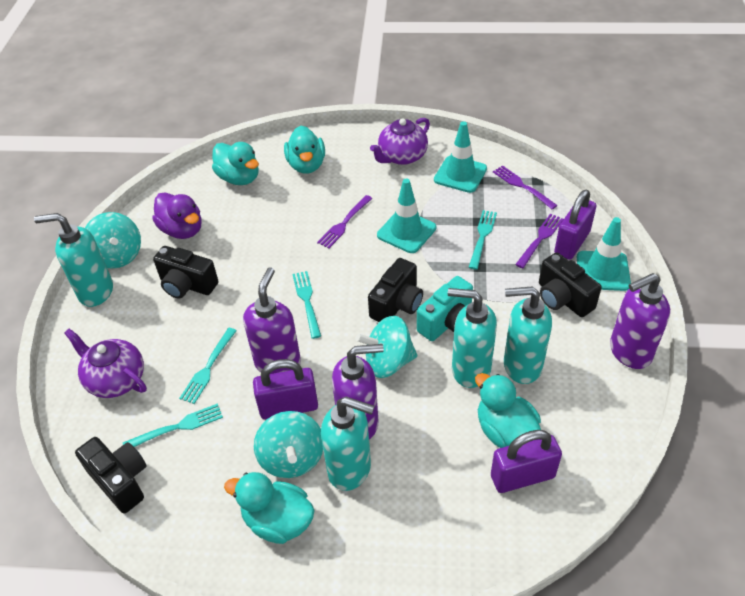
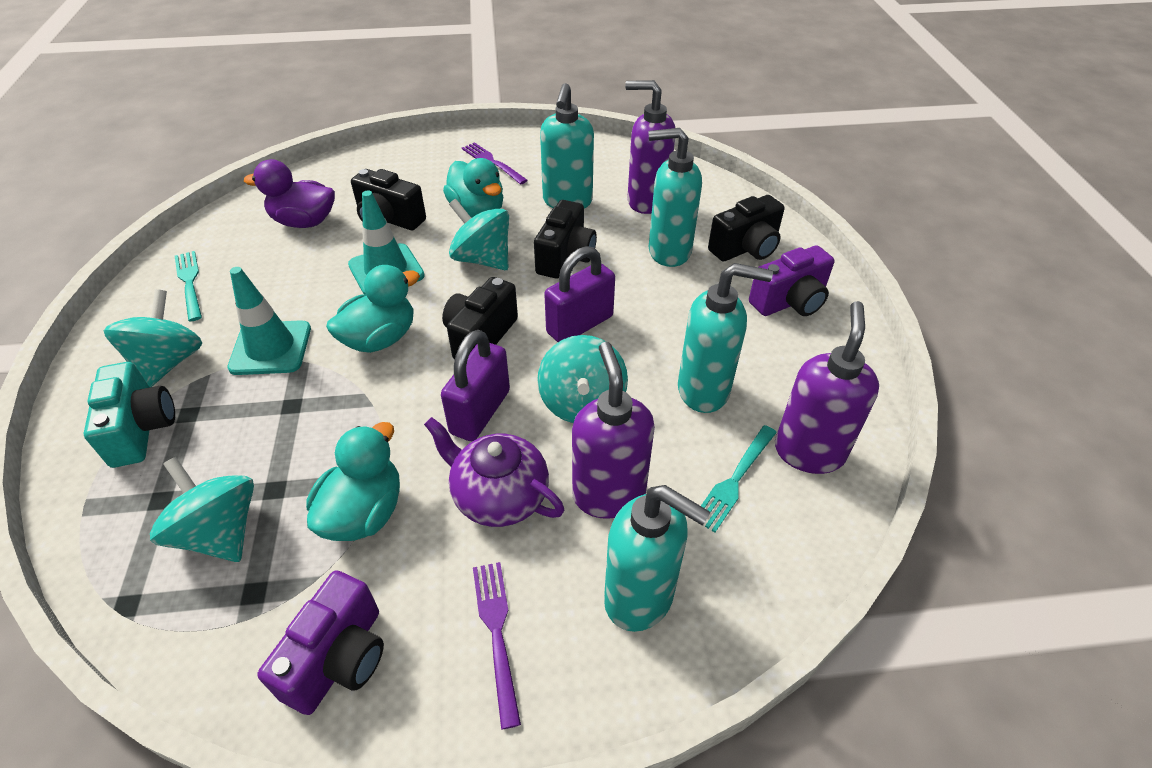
purple camera: none = 0 -> [257,570,384,715] [749,245,834,316] = 2
purple fork: [317,195,373,248] [493,165,558,209] [515,214,563,268] = 3 -> [462,142,528,185] [473,562,521,729] = 2
purple padlock: [253,359,318,419] [491,430,562,493] [554,190,597,260] = 3 -> [441,330,510,441] [544,246,615,342] = 2
purple teapot: [64,329,147,398] [370,118,430,165] = 2 -> [424,417,564,527] = 1
turquoise duck: [212,142,259,185] [224,472,315,544] [284,126,325,174] [475,373,541,448] = 4 -> [306,422,400,541] [326,265,420,353] [443,158,503,218] = 3
turquoise fork: [123,403,223,447] [179,328,237,404] [292,271,321,339] [469,210,497,270] = 4 -> [175,251,202,321] [701,425,777,532] = 2
turquoise spinning top: [85,212,141,269] [254,411,323,478] [356,316,417,378] = 3 -> [103,289,202,387] [150,457,254,562] [449,199,509,270] [537,335,628,423] = 4
turquoise traffic cone: [377,179,436,253] [434,121,487,193] [577,217,631,291] = 3 -> [227,267,311,375] [348,190,425,295] = 2

